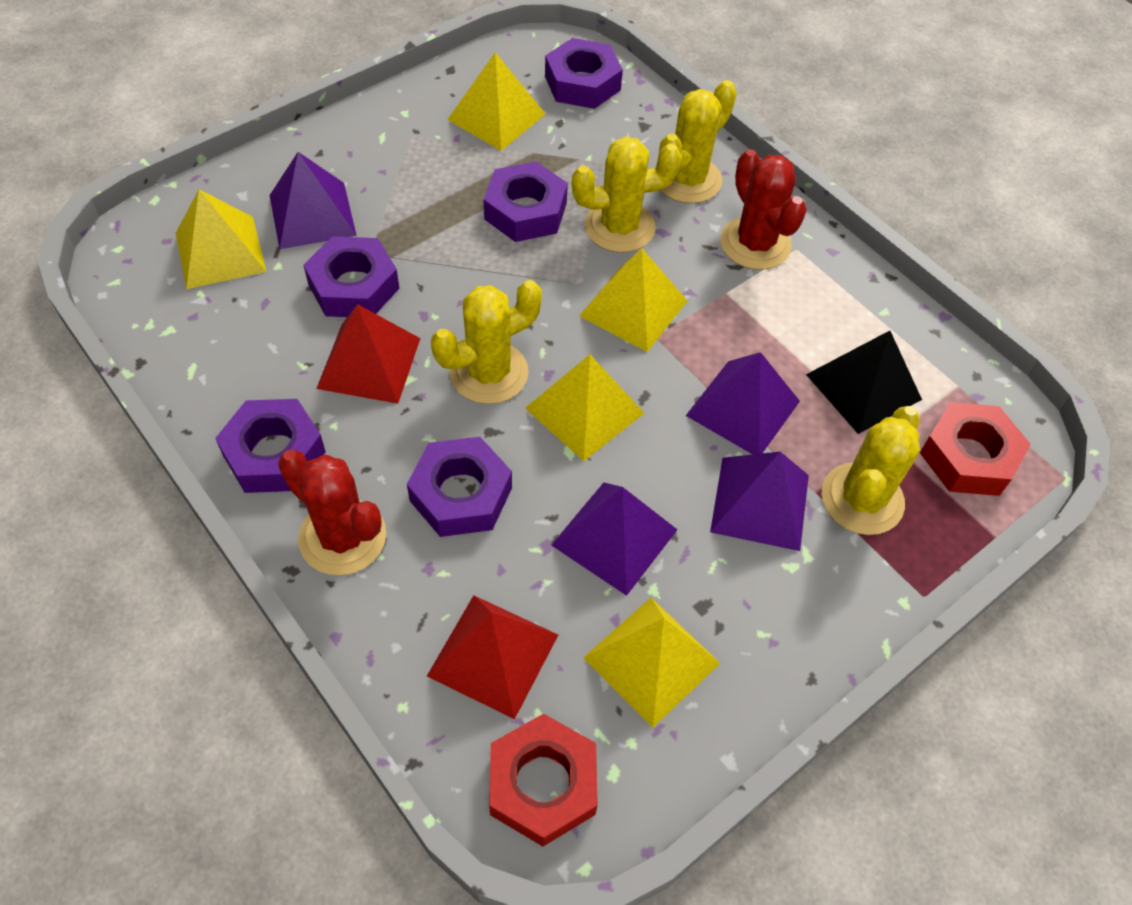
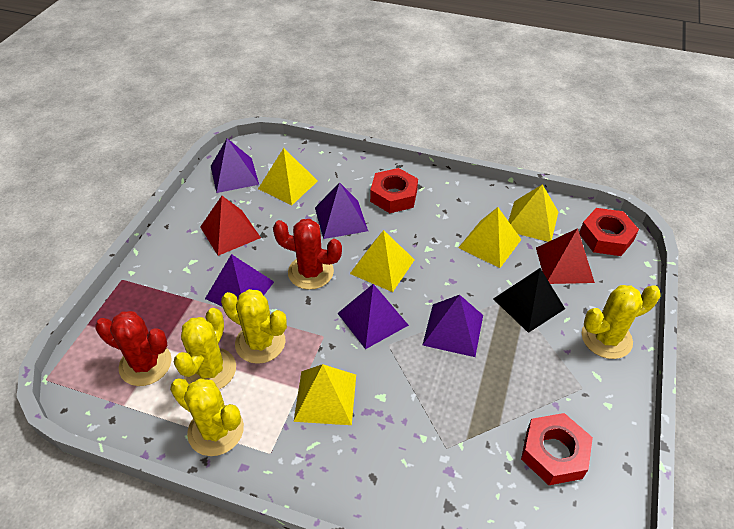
purple nut: [215,399,326,493] [303,236,399,317] [407,437,512,537] [484,162,568,242] [545,38,623,109] = 5 -> none = 0
purple pyramid: [270,152,357,249] [551,482,678,596] [686,352,800,454] [710,452,809,551] = 4 -> [205,254,274,306] [211,139,259,193] [315,182,368,239] [337,284,409,349] [423,295,483,357] = 5
red nut: [489,713,598,846] [920,402,1031,496] = 2 -> [370,168,418,213] [521,413,593,485] [579,208,639,256] = 3

